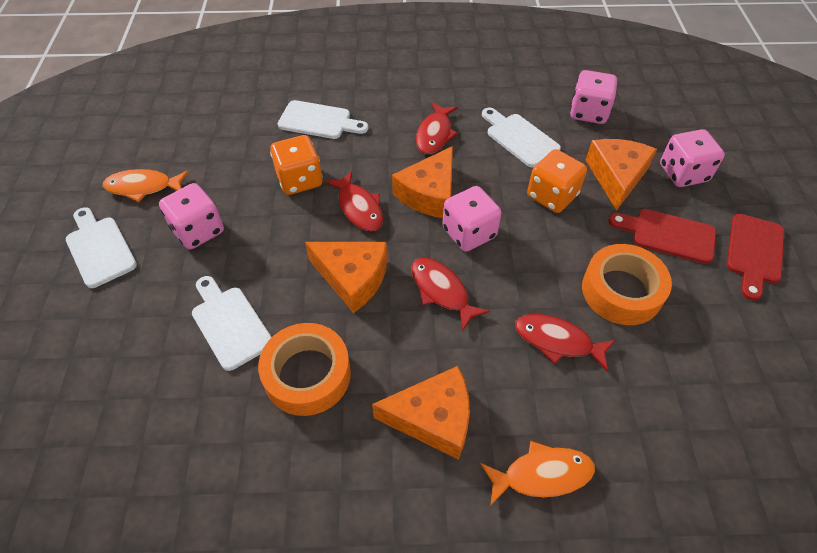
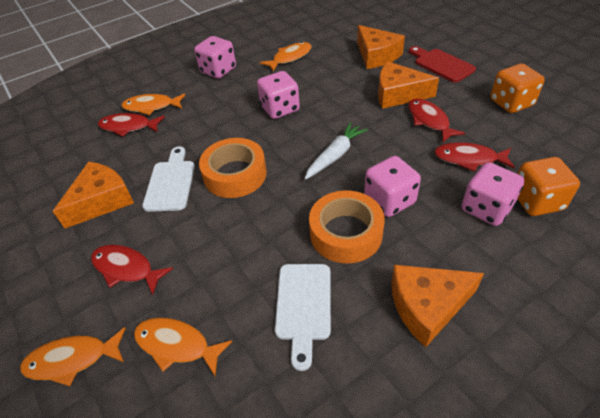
orange fish: [103,169,188,202] [480,441,595,506] = 2 -> [20,327,126,386] [121,93,185,115] [134,318,232,376] [260,42,311,72] = 4
red cutting board: [609,209,716,264] [727,214,784,301] = 2 -> [409,46,476,83] = 1
white carrot: none = 0 -> [304,122,368,180] = 1
white cutting board: [66,207,137,288] [192,276,272,371] [278,100,368,139] [482,108,561,168] = 4 -> [142,147,195,212] [275,264,331,371] = 2

